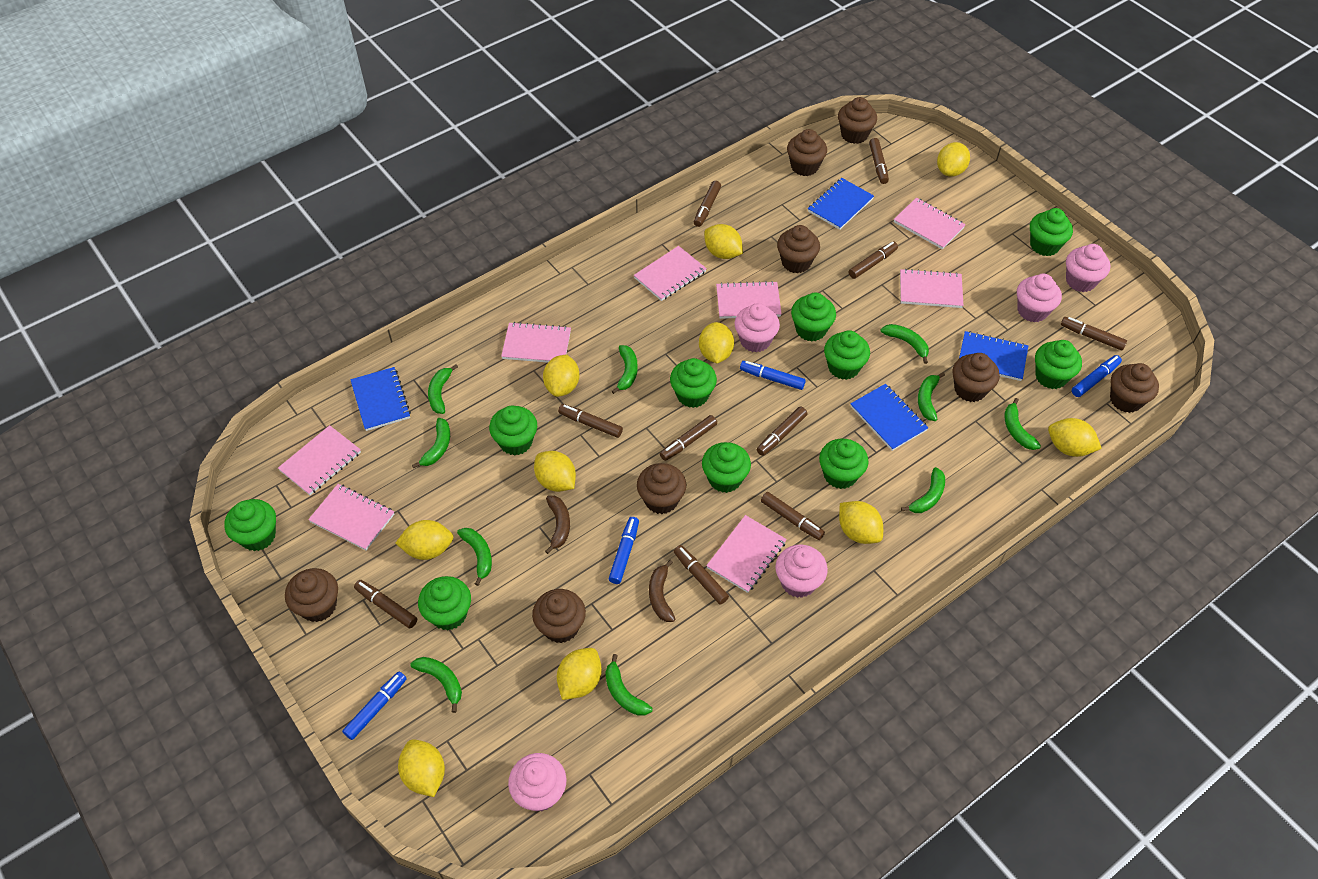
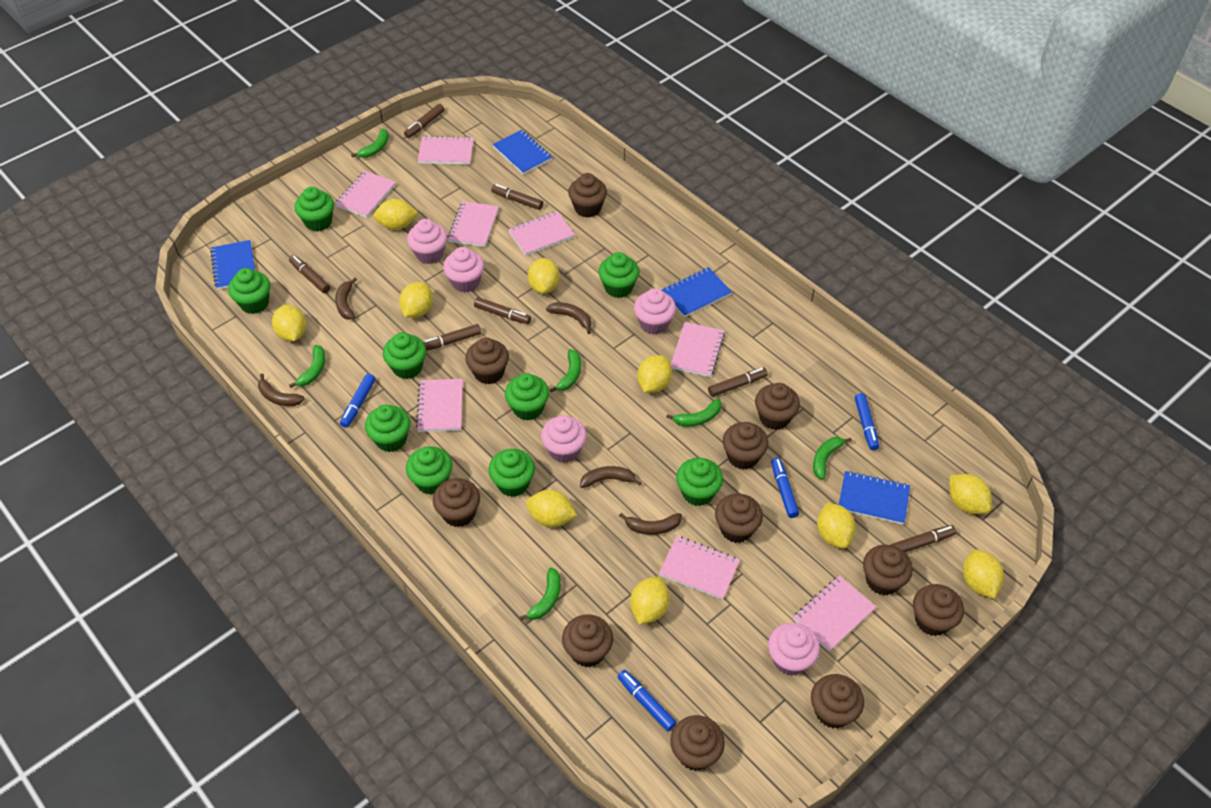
brown banana: [545,496,570,554] [649,560,675,622] = 2 -> [258,373,305,406] [335,278,357,320] [546,302,591,334] [580,466,642,488] [619,513,682,535] = 5
brown cupcake: [285,568,338,622] [532,589,586,643] [637,463,686,514] [777,225,820,273] [787,129,827,176] [838,97,877,144] [952,353,1000,402] [1110,363,1159,413] = 8 -> [433,478,480,527] [465,338,509,384] [562,614,613,667] [568,173,607,218] [670,715,725,771] [715,494,763,543] [723,422,768,469] [755,383,800,430] [811,674,864,729] [863,545,913,595] [913,584,964,636] = 11
brown marker: [354,580,417,628] [558,404,623,438] [660,415,717,461] [674,545,729,605] [694,181,721,227] [757,406,808,456] [761,492,825,540] [849,241,898,279] [869,138,889,184] [1061,317,1127,351] = 10 -> [289,255,330,293] [404,104,445,138] [423,324,481,351] [474,297,531,324] [491,184,543,210] [708,367,768,397] [891,525,956,552] = 7
green banana: [410,657,462,713] [412,418,450,468] [428,364,458,414] [457,528,492,586] [605,654,653,716] [612,345,638,394] [881,324,929,364] [901,467,945,513] [918,372,945,421] [1004,398,1041,450] = 10 -> [289,345,325,388] [351,129,389,158] [519,568,561,621] [549,349,581,392] [666,399,722,427] [813,437,852,480] = 6
green cupcake: [224,499,276,551] [418,576,471,630] [489,406,537,456] [670,358,717,408] [702,442,751,493] [791,293,836,341] [819,439,869,489] [824,330,870,380] [1030,208,1073,256] [1035,340,1082,389] = 10 -> [228,268,270,314] [295,187,334,231] [365,405,410,452] [383,332,426,379] [406,447,453,495] [488,449,535,497] [505,373,549,420] [598,252,639,298] [676,458,723,506] = 9

